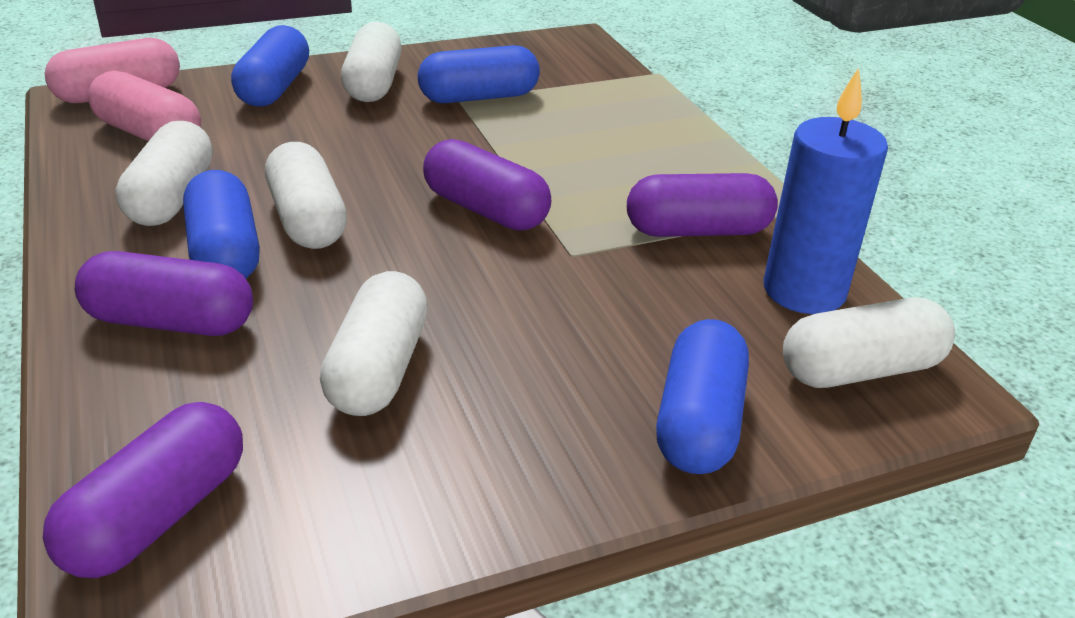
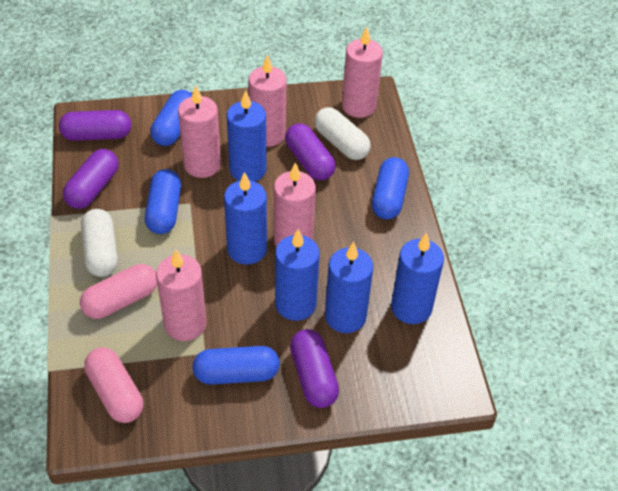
blue candle: [764,67,888,314] = 1 -> [224,172,267,265] [227,90,266,182] [275,229,320,321] [325,242,373,333] [391,233,444,324] = 5
pink candle: none = 0 -> [156,249,207,341] [178,85,221,178] [249,54,286,147] [274,162,316,247] [342,27,383,118] = 5
white capsule: [116,121,213,226] [265,142,347,249] [320,271,428,416] [341,22,402,102] [783,297,955,388] = 5 -> [81,209,118,277] [314,107,371,160] = 2

